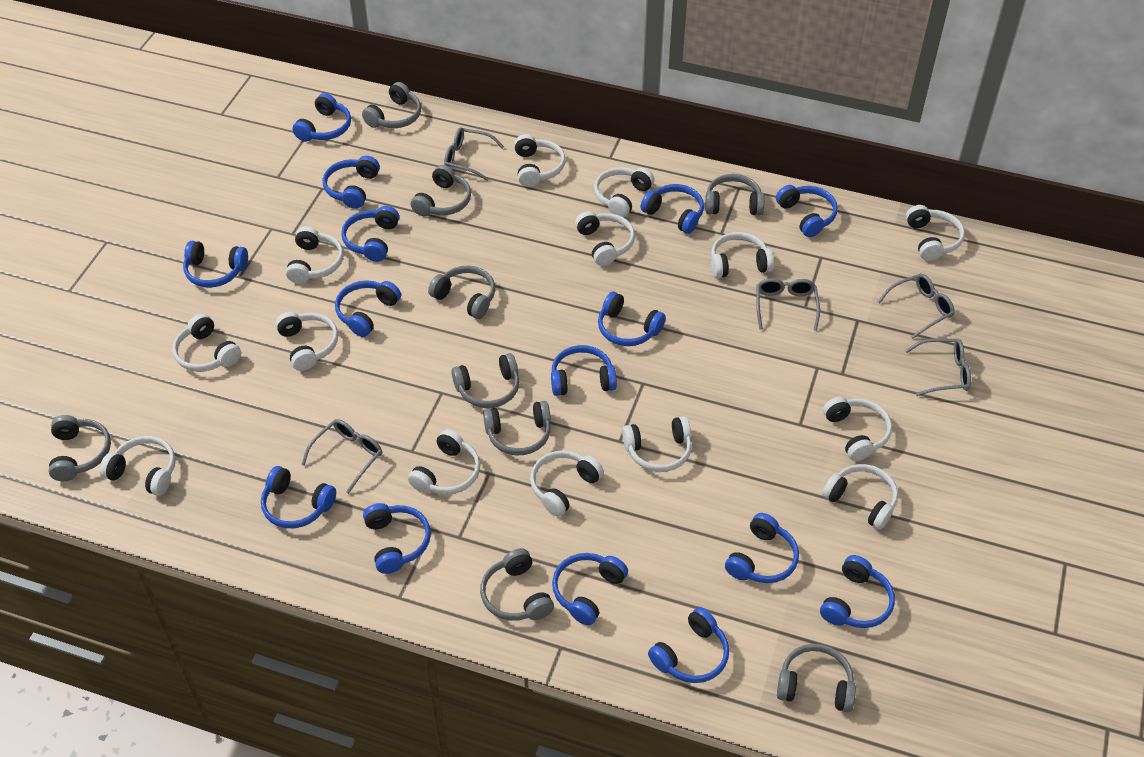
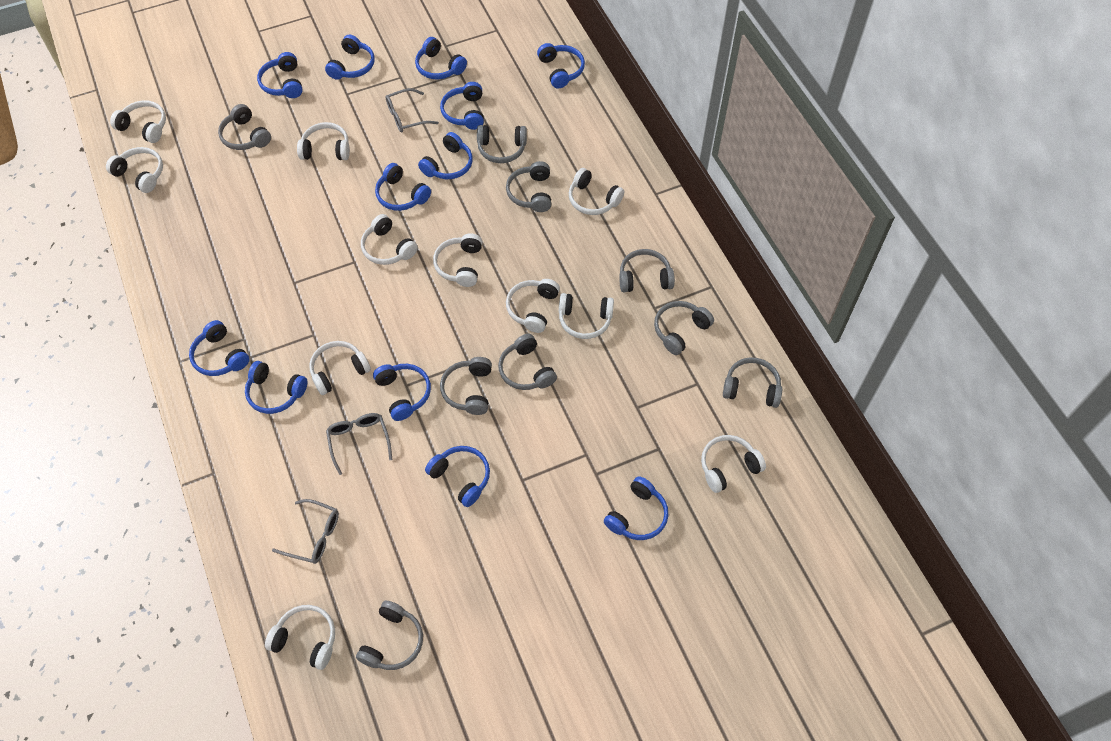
blue headphones: [183,241,248,288] [261,466,336,528] [292,93,351,142] [323,156,380,209] [335,280,401,337] [341,206,399,262] [363,503,431,574] [551,345,617,396] [552,553,628,626] [598,292,666,346] [640,184,704,234] [648,607,729,683] [725,513,799,583] [776,185,838,237] [820,555,895,628] = 15 -> [189,320,250,376] [245,361,308,414] [257,52,303,98] [325,35,375,80] [373,364,431,421] [375,163,431,211] [415,37,467,80] [418,132,473,179] [425,446,490,507] [440,82,484,130] [537,43,585,88] [604,476,669,540] = 12
grey glasses: [301,419,382,494] [444,127,504,181] [756,278,820,331] [878,274,954,339] [905,339,971,396] = 5 -> [272,499,339,564] [326,413,392,475] [386,88,439,132] = 3
white headphones: [100,436,176,496] [173,313,241,372] [275,312,338,371] [286,226,344,284] [408,429,480,495] [514,134,565,187] [530,450,604,517] [575,211,635,266] [594,167,655,217] [622,416,692,472] [711,232,774,278] [822,464,898,530] [823,397,892,461] [906,205,965,261] = 14 -> [106,147,163,193] [110,100,166,143] [265,605,335,670] [297,122,350,160] [309,341,371,395] [361,214,418,265] [433,233,482,287] [506,279,560,333] [559,293,614,339] [569,168,625,215] [701,435,766,493] = 11

